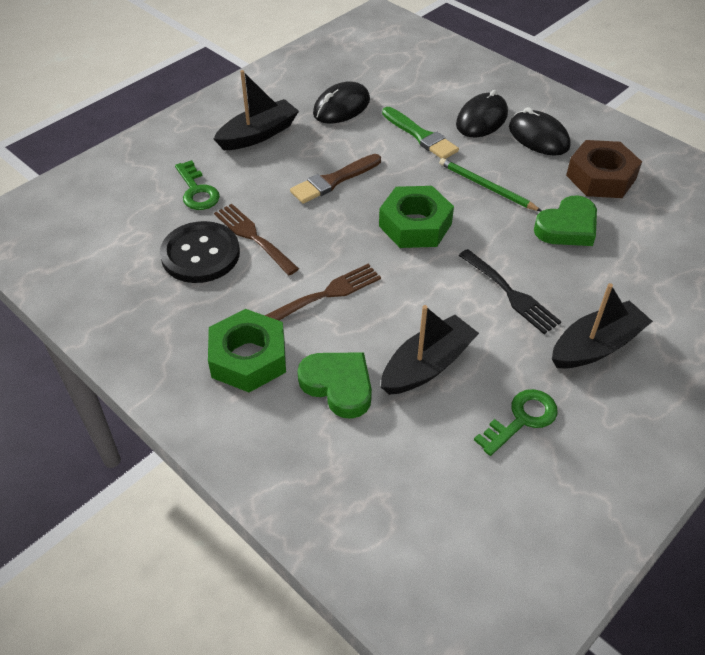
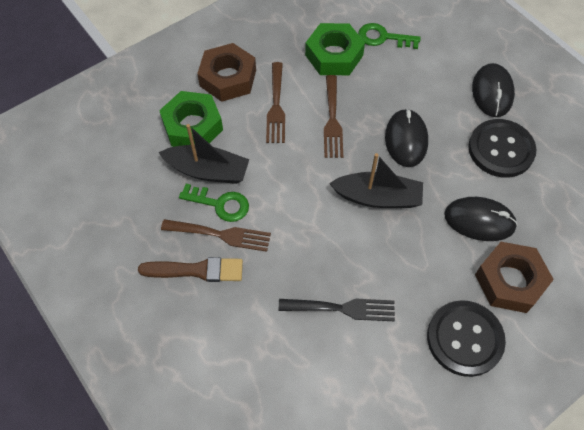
black boat: [214,70,299,150] [381,305,479,395] [552,283,653,368] = 3 -> [158,124,249,184] [329,153,423,208] = 2
black button: [160,221,240,283] = 1 -> [427,300,506,377] [468,119,536,178] = 2
brown fork: [214,204,299,275] [265,264,381,321] = 2 -> [161,219,271,252] [266,62,285,143] [324,75,343,158] = 3
brown nut: [566,140,642,198] = 1 -> [197,43,256,102] [475,242,554,313] = 2
green brush: [382,107,459,159] = 1 -> none = 0
green heart: [297,352,372,419] [534,196,597,246] = 2 -> none = 0
green pencil: [439,158,541,211] = 1 -> none = 0

